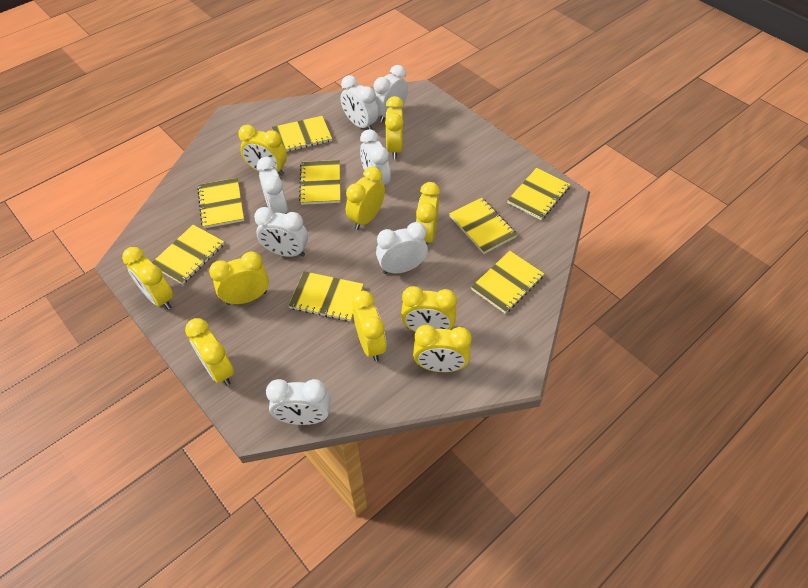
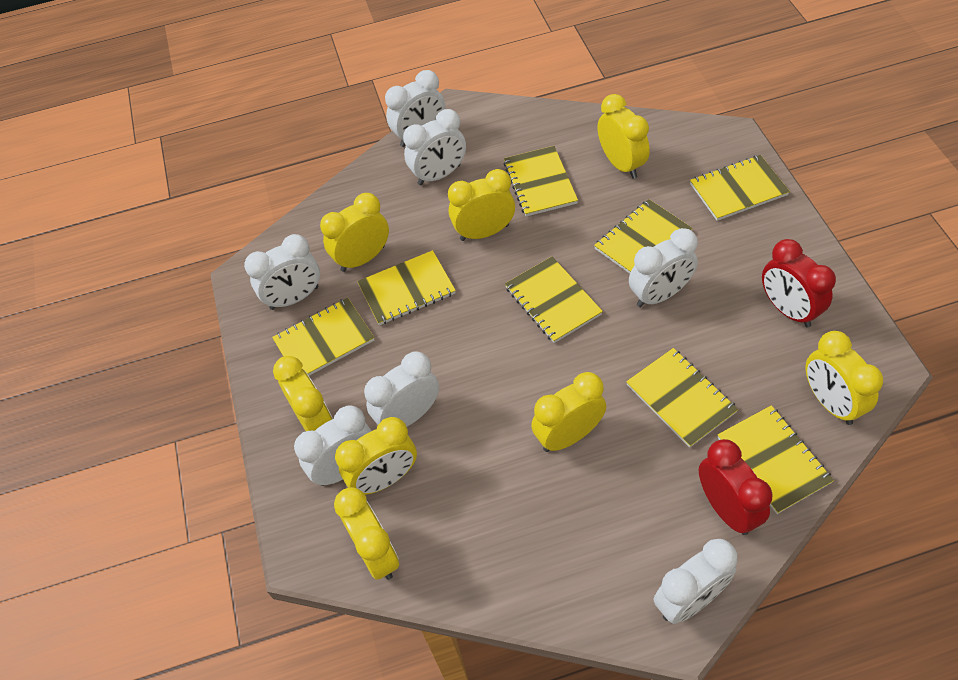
red clock: none = 0 -> [699,439,773,535] [762,239,836,327] = 2
yellow clock: [122,247,173,309] [185,318,234,385] [209,251,269,305] [238,125,287,176] [346,167,385,230] [352,291,386,361] [385,96,404,159] [401,286,457,332] [413,325,472,372] [416,182,440,244] = 10 -> [273,356,333,431] [320,193,389,272] [334,487,399,580] [335,417,417,495] [448,169,515,241] [531,372,606,452] [597,94,650,179] [806,331,883,425] = 8

